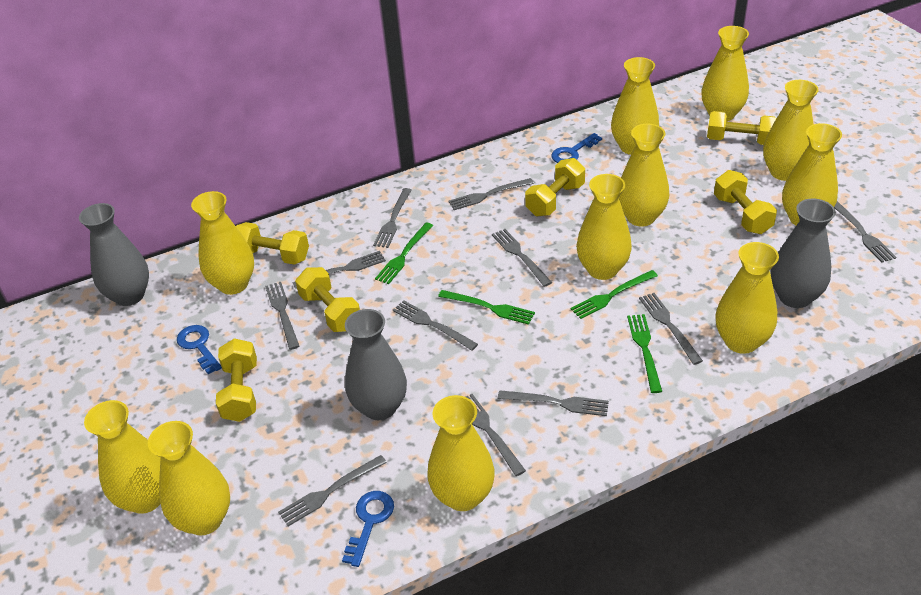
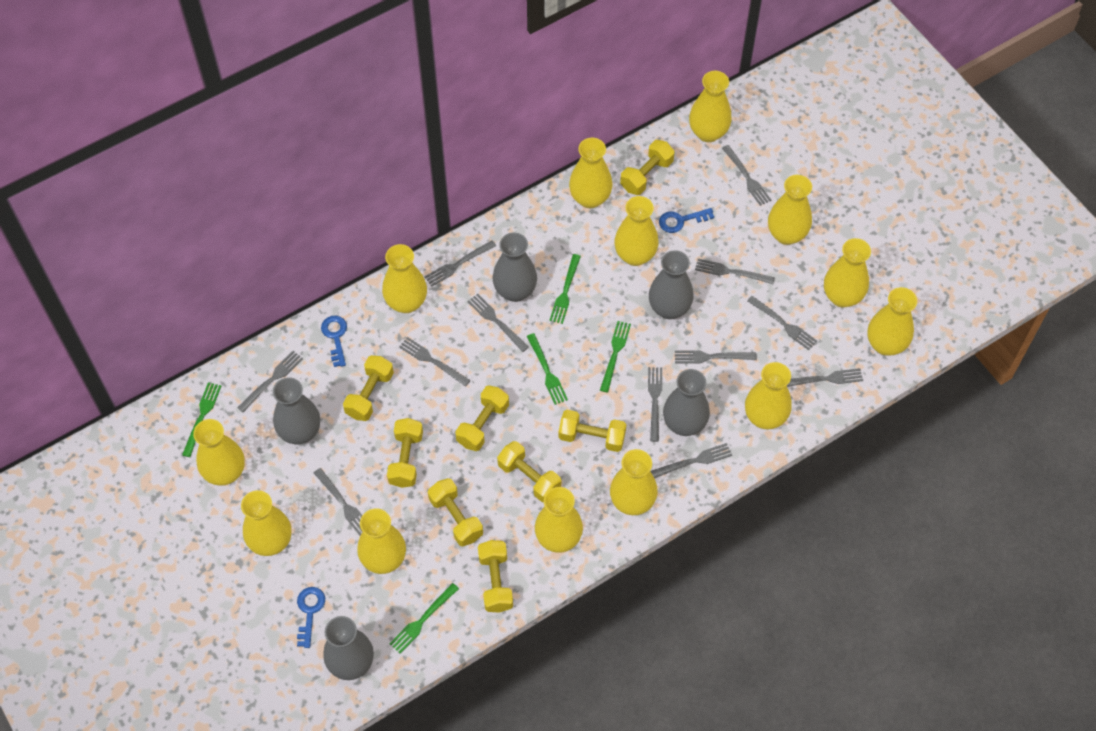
green fork: [375,223,433,284] [438,290,535,325] [570,270,658,319] [627,314,662,393] = 4 -> [182,382,221,457] [389,583,459,654] [527,333,568,405] [549,254,581,324] [600,321,631,393] = 5
grey fork: [265,282,299,350] [278,455,387,526] [292,251,386,289] [373,188,412,248] [393,300,478,351] [448,178,534,210] [466,394,526,476] [492,229,552,287] [498,390,609,416] [639,293,703,365] [834,201,897,263] = 11 -> [237,351,303,412] [314,468,362,536] [399,337,471,387] [424,240,496,286] [467,294,529,352] [648,367,662,442] [650,443,732,478] [675,350,757,363] [695,258,775,284] [722,145,771,206] [747,296,817,350] [787,368,863,387] = 12
grey vase: [79,203,149,306] [345,309,407,420] [771,199,836,308] = 3 -> [273,377,320,444] [323,616,374,680] [493,232,537,302] [649,250,694,319] [663,369,710,436] = 5
yellow dumbbell: [216,338,257,422] [236,222,309,265] [295,267,360,332] [525,158,585,216] [707,111,776,145] [714,170,777,234] = 6 -> [343,355,394,421] [387,418,423,488] [428,478,483,547] [455,385,509,451] [478,540,513,613] [497,441,561,502] [559,410,627,452] [620,140,675,195] = 8
yellow vase: [84,400,161,514] [148,421,230,536] [191,191,254,295] [427,395,495,511] [576,174,632,280] [611,57,659,155] [619,124,669,227] [701,26,749,122] [715,242,779,354] [763,80,819,181] [782,123,842,225] = 11 -> [193,419,245,486] [241,490,291,556] [357,508,406,574] [382,244,427,313] [535,487,583,553] [569,138,613,208] [610,449,658,515] [614,196,659,266] [689,71,732,142] [745,362,791,429] [768,175,812,245] [824,238,871,307] [868,287,917,356] = 13

